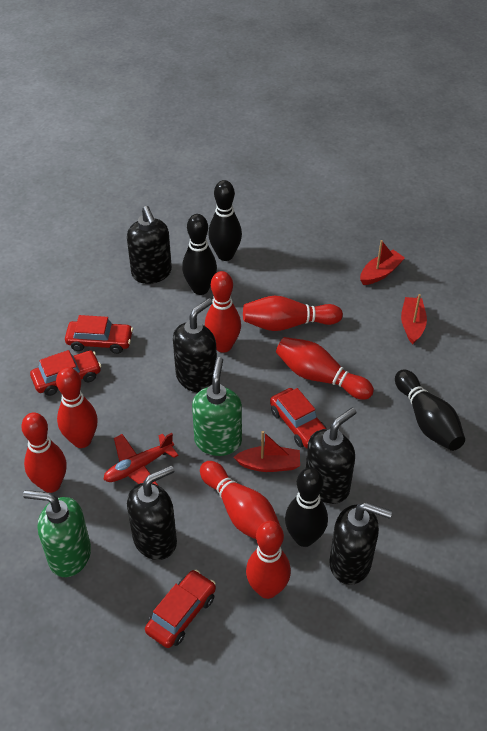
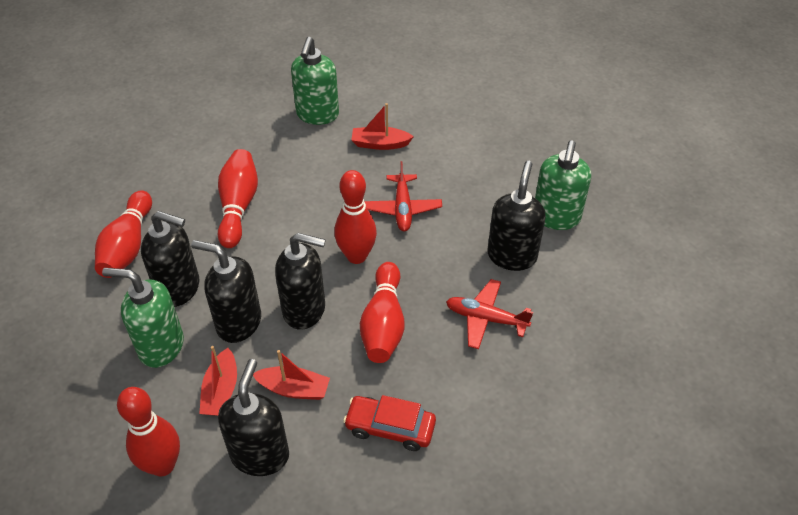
black bowling pin: [182,214,217,295] [208,180,242,261] [285,468,328,547] [395,369,465,451] = 4 -> none = 0
green soap dispenser: [23,490,91,577] [192,357,242,456] = 2 -> [102,268,184,368] [291,37,339,125] [535,140,591,230] = 3
red bowling pin: [21,412,67,493] [56,367,98,448] [200,461,280,539] [205,271,241,353] [243,296,343,331] [246,521,291,599] [276,337,374,400] = 7 -> [95,190,152,278] [117,387,180,477] [218,149,258,248] [334,170,377,264] [360,262,404,363] = 5
red car: [30,350,101,396] [65,315,133,354] [145,570,216,648] [270,388,327,449] = 4 -> [343,395,436,451] = 1
red plane: [103,433,178,485] = 1 -> [364,161,442,231] [446,279,533,349] = 2

